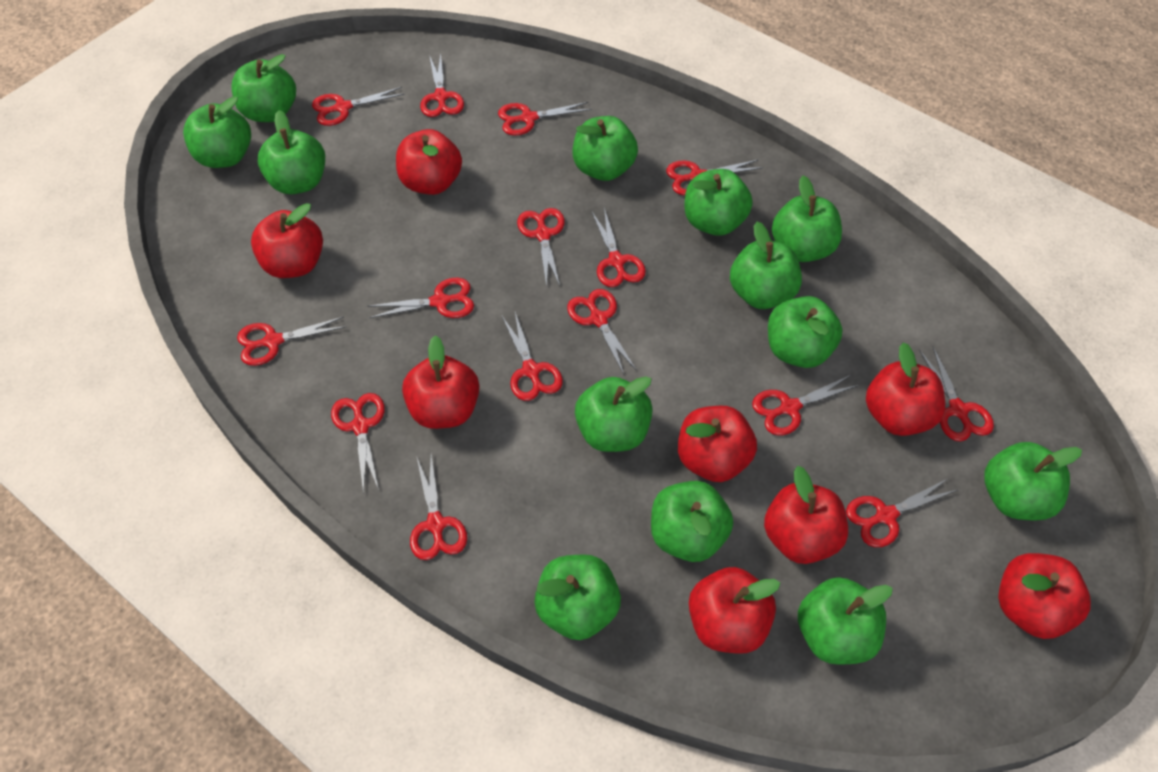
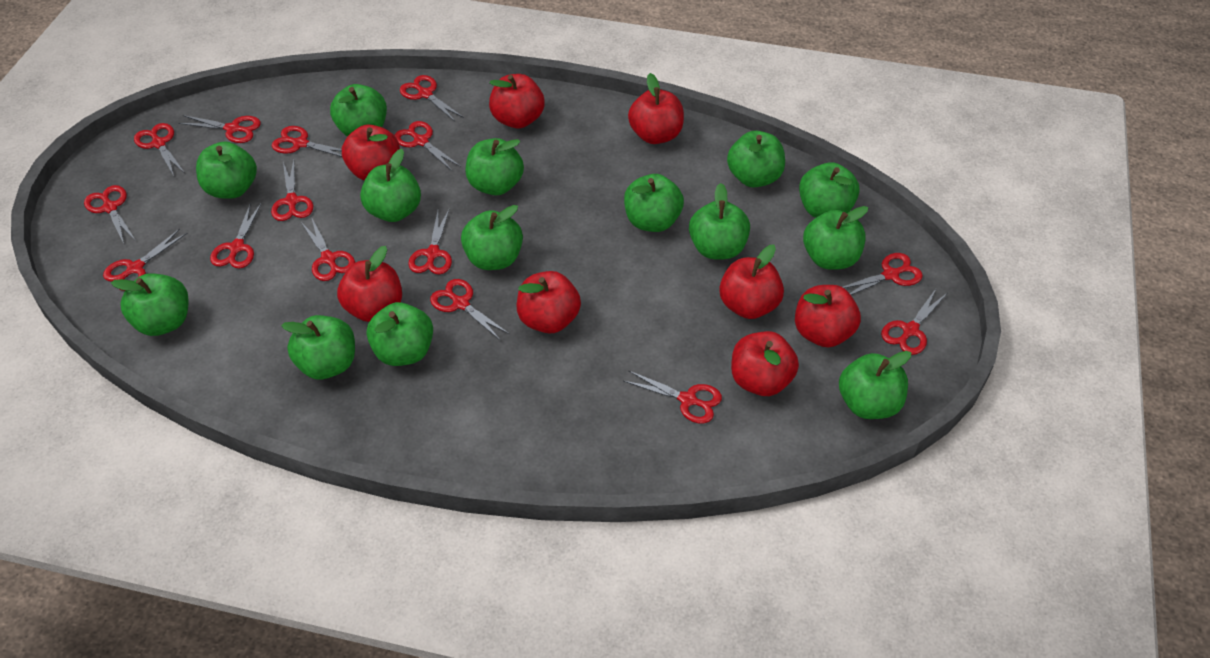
green apple: [183,96,251,168] [231,54,296,122] [258,110,325,194] [534,555,621,640] [573,116,638,181] [575,376,653,452] [651,481,733,562] [684,169,753,236] [730,222,802,309] [768,296,843,368] [772,176,842,262] [798,577,893,665] [984,442,1082,521] = 13 -> [111,273,189,336] [196,142,257,199] [281,315,355,380] [330,84,387,136] [360,149,421,222] [367,302,433,366] [461,205,523,270] [465,138,524,195] [624,174,684,232] [689,183,750,259] [727,131,785,187] [799,162,860,218] [803,206,868,270] [839,351,911,419] = 14

